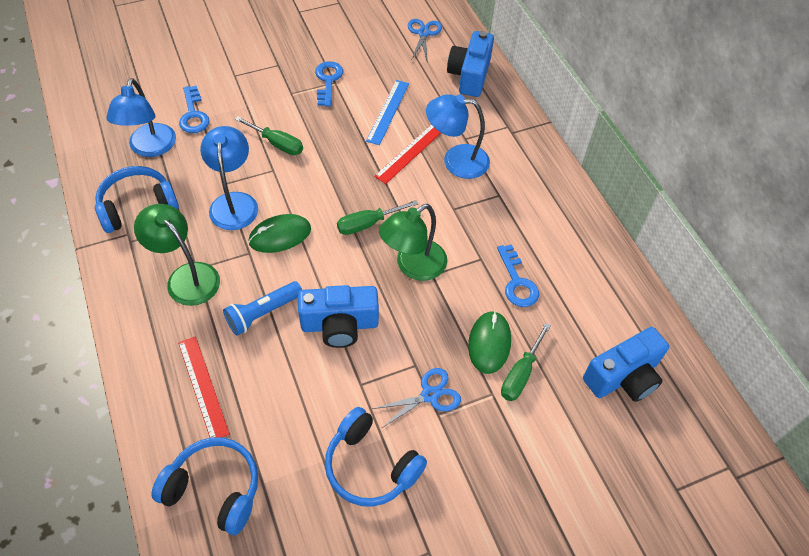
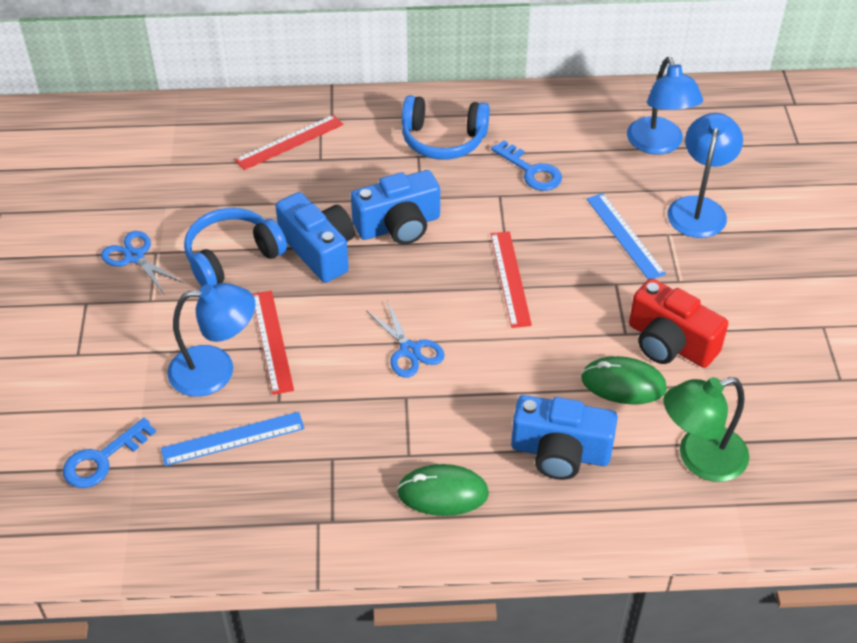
blue flashlight: [223,281,302,336] = 1 -> none = 0
blue headphones: [95,166,179,233] [151,437,258,535] [325,407,427,507] = 3 -> [184,208,287,287] [402,95,490,160] = 2
blue key: [179,86,209,133] [315,61,343,107] [497,244,539,307] = 3 -> [63,418,156,488] [491,140,562,191] = 2
blue ruler: [366,80,409,145] = 1 -> [161,412,305,466] [586,193,666,279] = 2
green lamp: [134,204,220,306] [379,204,447,281] = 2 -> [664,377,749,482] = 1
green screwdriver: [235,116,303,155] [337,200,418,235] [501,323,551,401] = 3 -> none = 0
red camera: none = 0 -> [629,278,728,368] = 1
red ruler: [178,336,230,438] [374,124,441,184] = 2 -> [235,115,344,170] [253,291,294,395] [491,231,532,328] = 3

